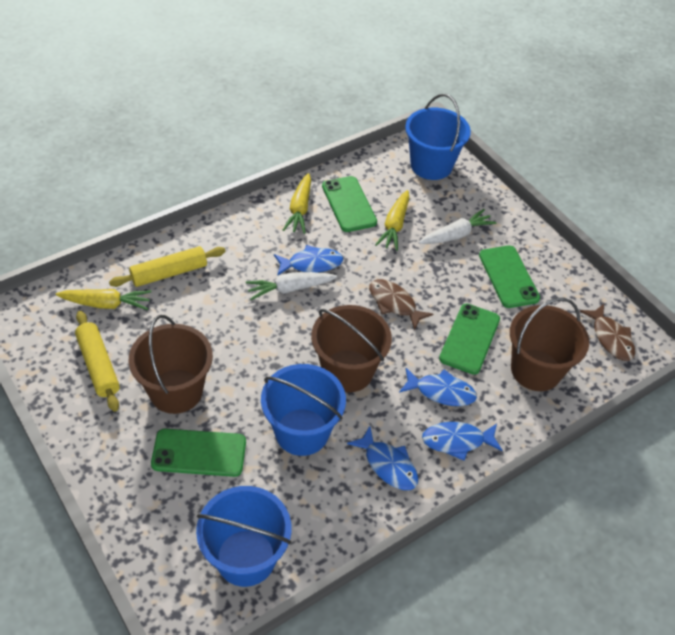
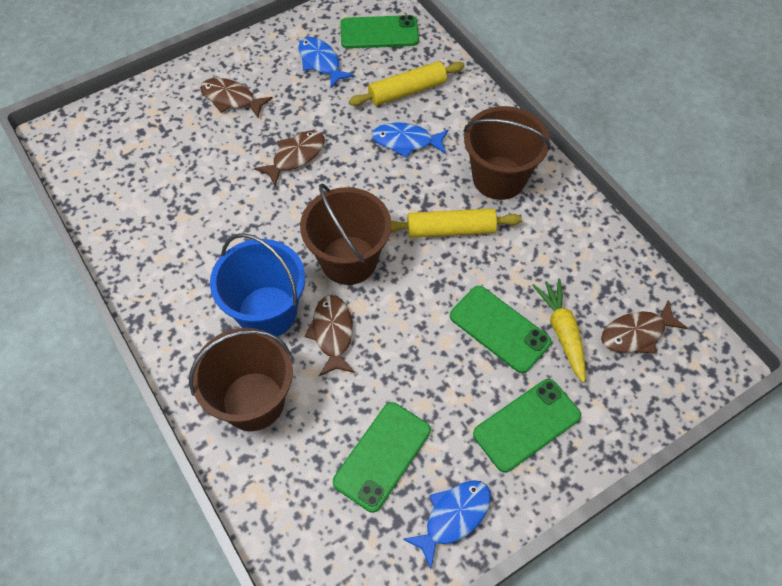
blue bucket: [196,486,291,587] [261,364,346,456] [405,94,471,180] = 3 -> [210,233,305,336] = 1
blue fish: [274,245,343,276] [347,426,418,490] [399,368,477,406] [422,422,502,461] = 4 -> [298,37,355,88] [372,123,449,158] [403,480,491,569] = 3
brown fish: [369,279,433,330] [580,304,635,361] = 2 -> [200,78,273,118] [254,131,324,186] [305,295,355,376] [601,300,688,354] = 4
white carrot: [246,272,337,300] [418,209,496,244] = 2 -> none = 0
yellow carrot: [56,289,151,310] [283,173,311,234] [375,190,410,251] = 3 -> [532,279,586,382] = 1

